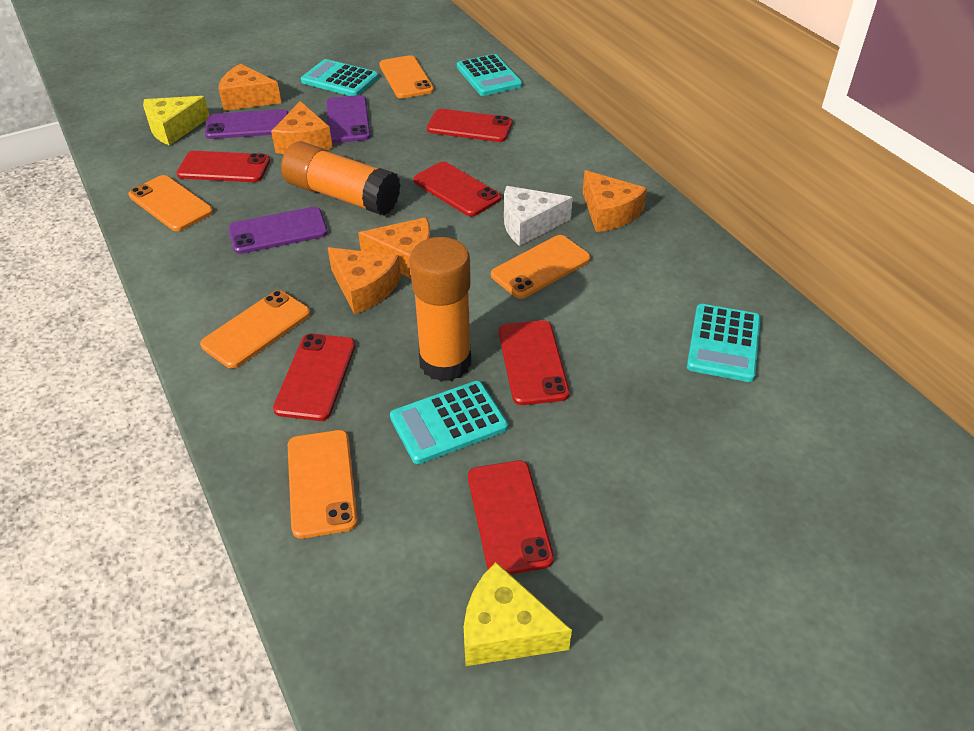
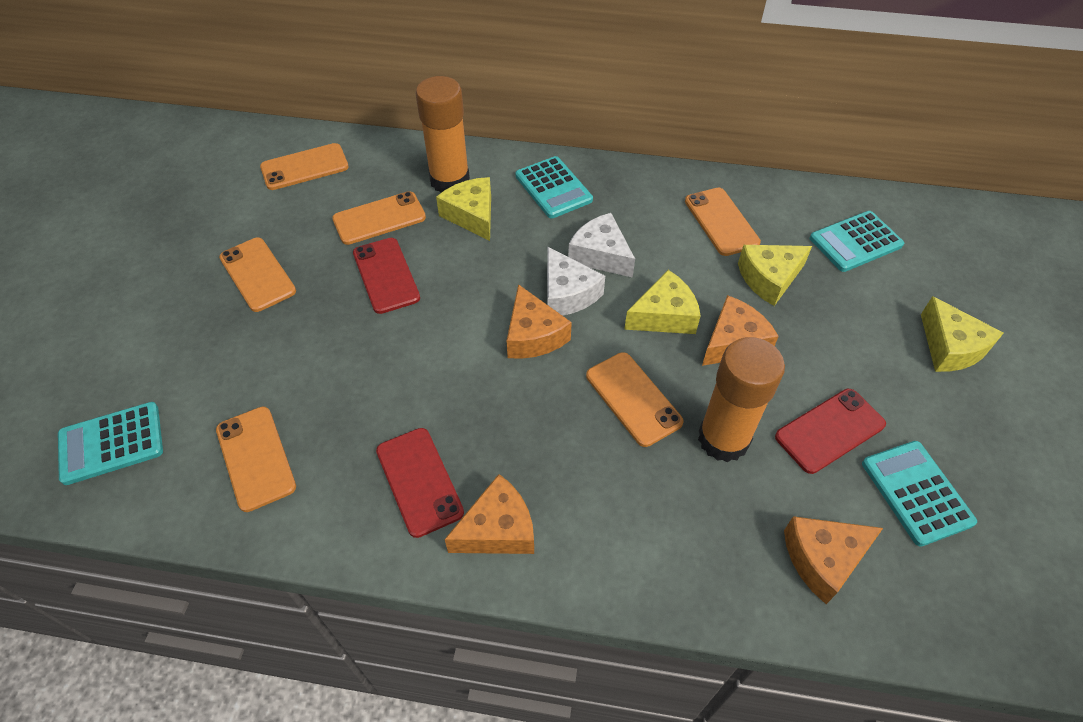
orange cheese: [218,64,281,111] [271,101,333,154] [327,247,401,314] [358,217,431,278] [583,170,647,232] = 5 -> [444,474,534,554] [506,284,572,359] [702,295,779,366] [784,516,883,604] = 4
orange phone: [128,175,213,231] [200,290,310,369] [288,430,358,539] [379,55,434,99] [491,235,591,299] = 5 -> [216,406,296,512] [219,238,296,312] [260,143,349,190] [332,191,426,245] [586,352,684,447] [685,188,761,256] = 6
purple phone: [205,109,288,139] [229,207,328,254] [326,95,371,143] = 3 -> none = 0
red phone: [176,151,270,182] [273,334,355,421] [414,161,501,216] [427,109,512,142] [468,461,554,574] [499,320,570,405] = 6 -> [353,238,420,314] [376,428,464,538] [775,389,886,474] = 3
white cheese: [504,186,573,246] = 1 -> [547,247,605,316] [568,213,635,278] = 2
yellow cheese: [143,96,209,146] [464,562,572,666] = 2 -> [436,177,491,241] [624,270,701,334] [738,245,812,306] [921,296,1004,372] = 4

